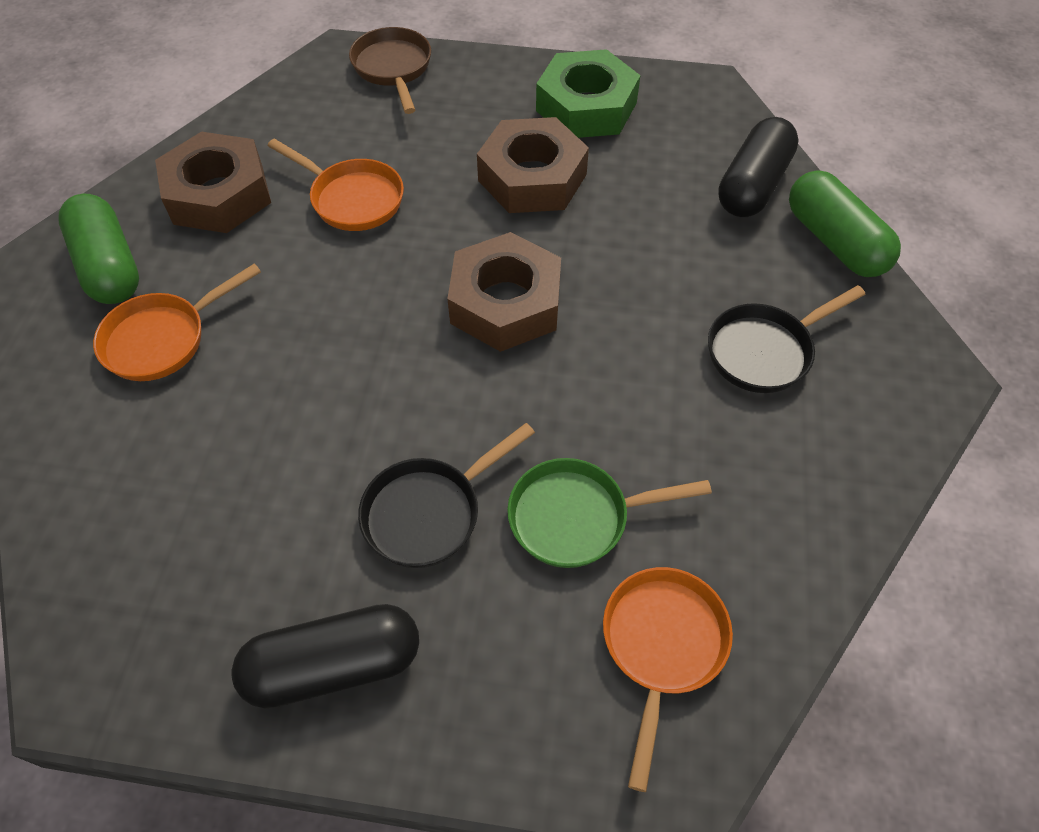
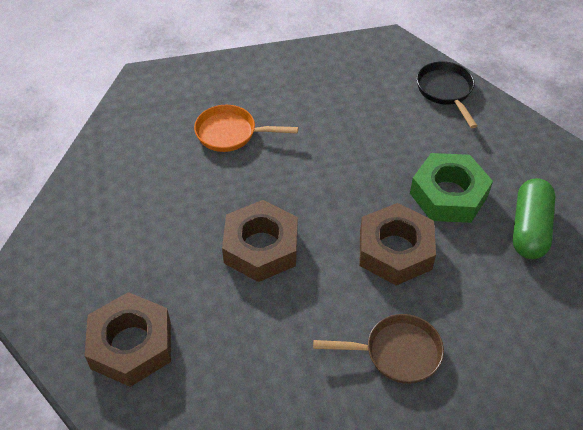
black capsule: [231,604,419,708] [718,117,799,217] = 2 -> none = 0
black pan: [358,423,535,568] [708,285,866,393] = 2 -> [417,61,477,128] = 1
green capsule: [58,194,139,304] [789,170,901,277] = 2 -> [513,178,555,259] = 1
green pan: [507,458,712,568] = 1 -> none = 0
orange pan: [93,264,261,381] [268,139,404,231] [603,567,733,792] = 3 -> [194,105,298,152] = 1

